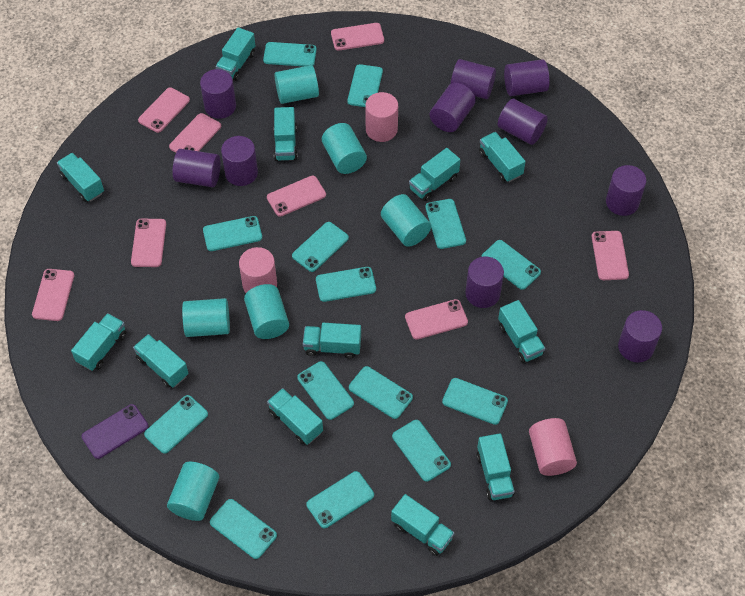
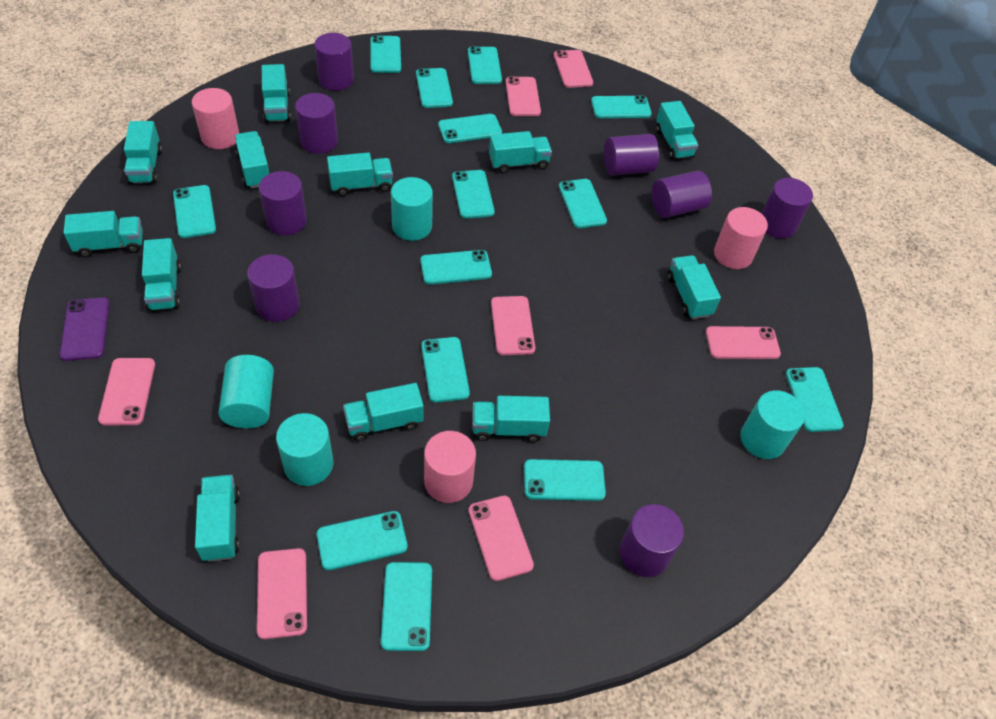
pink phone: [32,269,74,321] [131,219,166,267] [138,88,190,133] [169,113,221,153] [267,176,326,217] [331,23,384,51] [405,299,468,340] [592,231,629,280] = 8 -> [98,358,155,425] [257,548,307,639] [468,496,534,581] [491,296,535,355] [506,76,541,116] [554,50,593,88] [706,326,781,359] = 7
purple cylinder: [173,149,220,187] [200,69,236,119] [221,136,258,186] [430,83,476,132] [451,59,496,99] [465,256,504,308] [498,99,548,145] [504,59,550,96] [606,165,646,216] [618,310,662,363] = 10 -> [247,254,300,322] [259,171,307,235] [295,93,338,154] [314,33,354,91] [604,134,659,176] [619,504,684,577] [652,171,712,218] [761,178,813,239] = 8
turquoise cylinder: [167,462,219,521] [182,298,230,337] [244,284,289,339] [274,65,319,104] [322,123,367,174] [381,194,431,247] = 6 -> [219,355,274,428] [276,413,333,486] [391,177,433,241] [741,390,805,459] = 4

